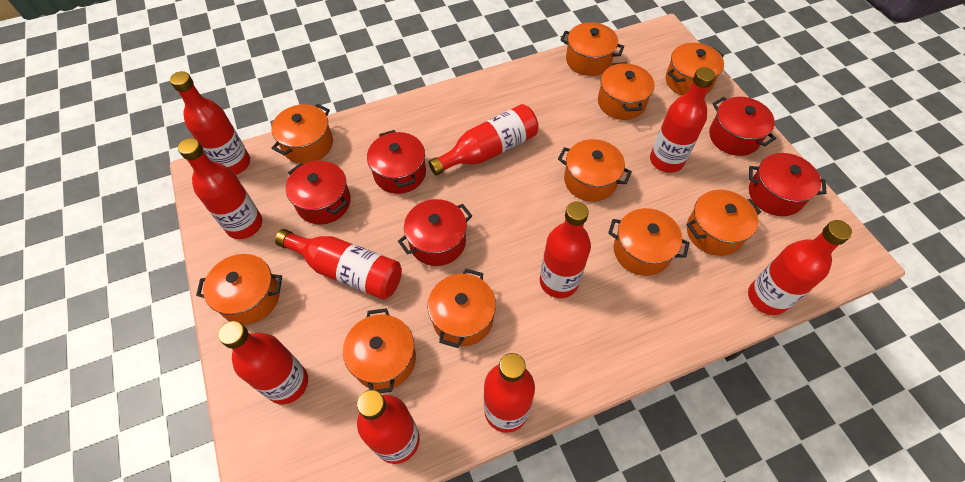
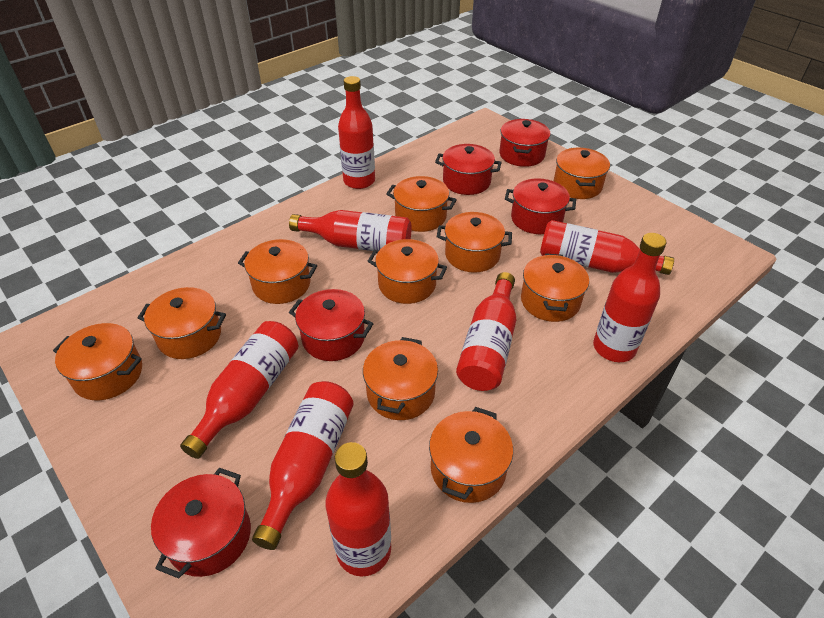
red bottle: [170,71,250,175] [178,138,262,239] [218,321,308,404] [275,229,402,299] [357,390,420,464] [429,104,538,175] [484,353,535,433] [540,202,591,298] [650,67,715,173] [748,220,852,315] = 10 -> [180,321,298,459] [252,381,354,550] [289,210,412,251] [325,442,391,576] [338,76,375,189] [456,272,517,391] [540,220,674,275] [593,233,667,362] = 8

